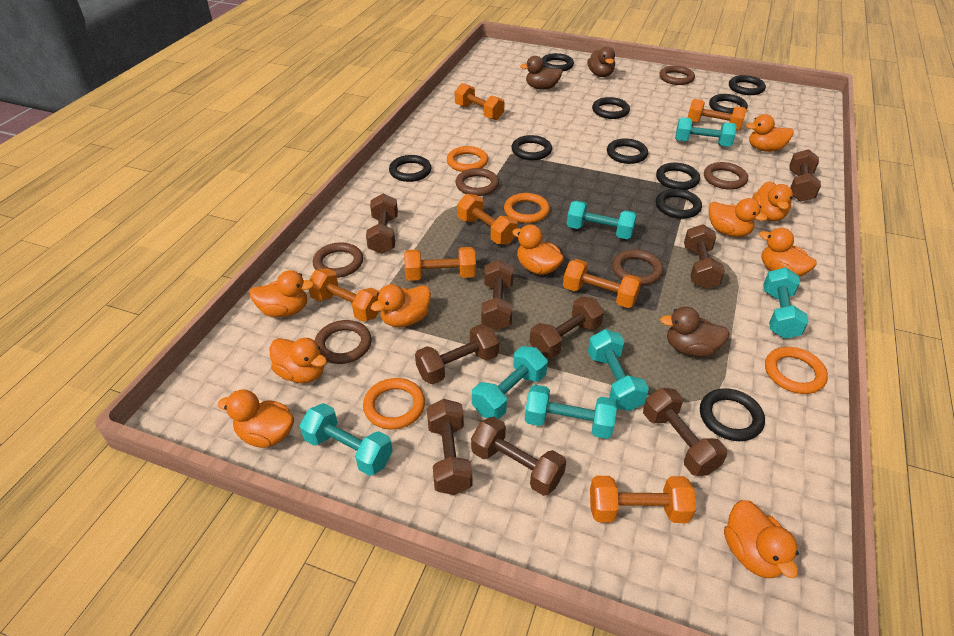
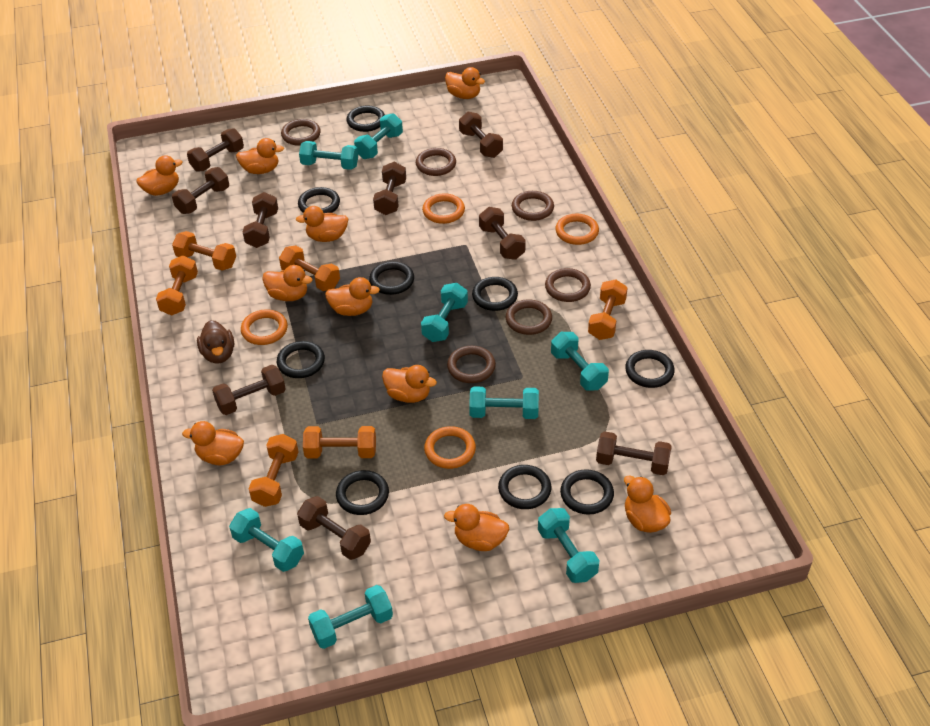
black ring: [389,155,432,182] [511,135,552,160] [542,53,574,71] [592,97,630,119] [607,138,648,164] [656,163,700,190] [656,189,702,219] [700,388,765,441] [709,94,748,114] [729,75,766,95] = 10 -> [277,341,325,378] [298,187,340,213] [336,470,389,515] [346,105,385,132] [369,261,414,295] [472,277,518,311] [498,465,551,509] [560,469,614,515] [625,350,675,388] = 9
brown duck: [520,56,563,90] [587,46,615,77] [660,307,730,357] = 3 -> [197,320,234,364] = 1
orange dumbbell: [309,268,380,322] [404,247,476,281] [455,83,505,120] [457,194,518,245] [563,259,642,308] [590,476,696,523] [687,99,747,130] = 7 -> [156,255,198,316] [172,231,236,271] [248,434,299,507] [279,246,340,291] [303,426,376,458] [588,279,628,340] = 6
turquoise dumbbell: [299,403,393,476] [472,346,548,419] [525,385,617,439] [567,200,637,239] [588,329,649,411] [675,117,737,147] [763,267,809,339] = 7 -> [229,508,304,572] [299,141,358,170] [308,585,393,649] [354,113,403,159] [421,283,468,342] [469,386,539,419] [538,508,599,583] [551,332,609,391] = 8

